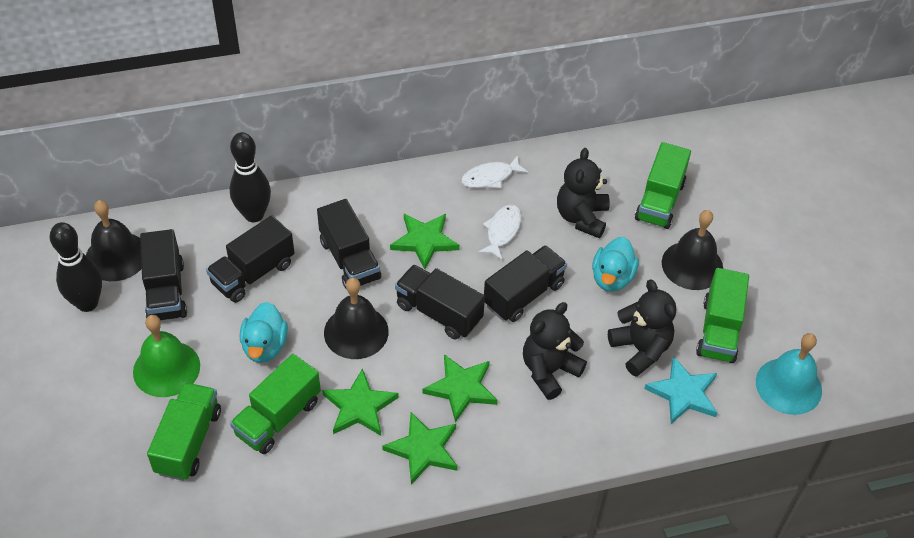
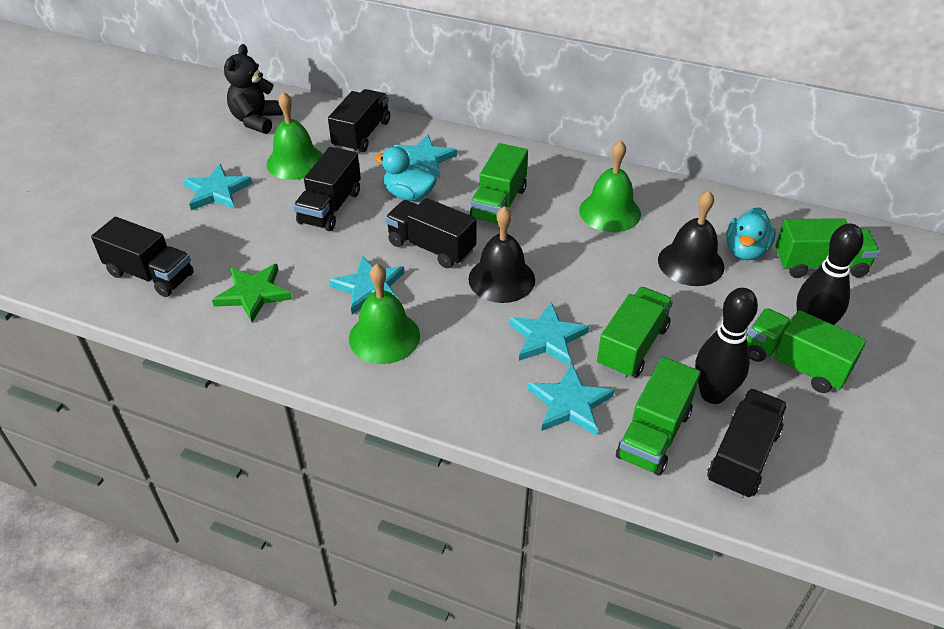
black bell: [86,200,142,281] [324,278,389,359] [662,210,723,290] = 3 -> [468,206,535,303] [658,191,725,286] = 2
black teddy bear: [523,302,587,400] [557,148,610,238] [608,280,676,377] = 3 -> [224,44,283,134] = 1
green bell: [133,315,200,397] = 1 -> [267,92,323,180] [349,264,420,364] [579,140,641,232] = 3
green star: [322,368,399,436] [382,412,458,485] [390,214,460,269] [422,354,498,422] = 4 -> [212,264,292,322] = 1
green truck: [147,382,221,481] [230,354,321,454] [635,142,691,229] [696,268,749,363] = 4 -> [470,143,528,225] [597,287,673,378] [616,357,701,476] [747,308,866,393] [775,218,880,278] = 5
turquoise bell: [756,333,822,415] = 1 -> none = 0
turquoise star: [644,356,718,424] = 1 -> [183,164,253,210] [329,256,404,314] [393,134,457,178] [509,302,589,366] [528,364,614,436] = 5
white fish: [461,155,529,188] [478,205,521,261] = 2 -> none = 0

